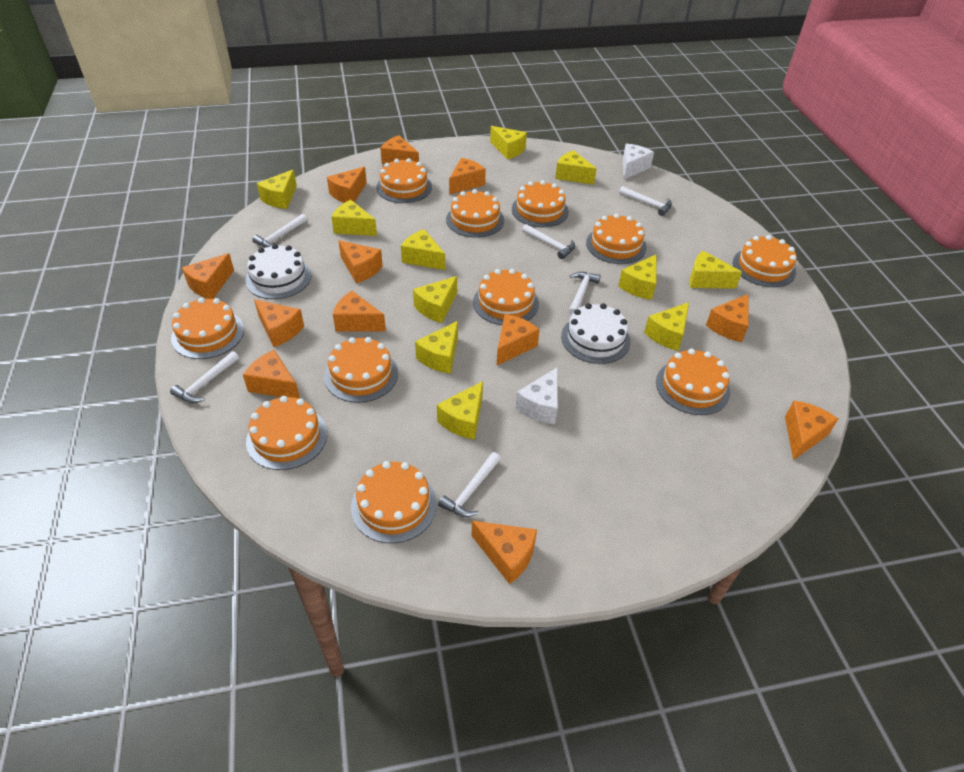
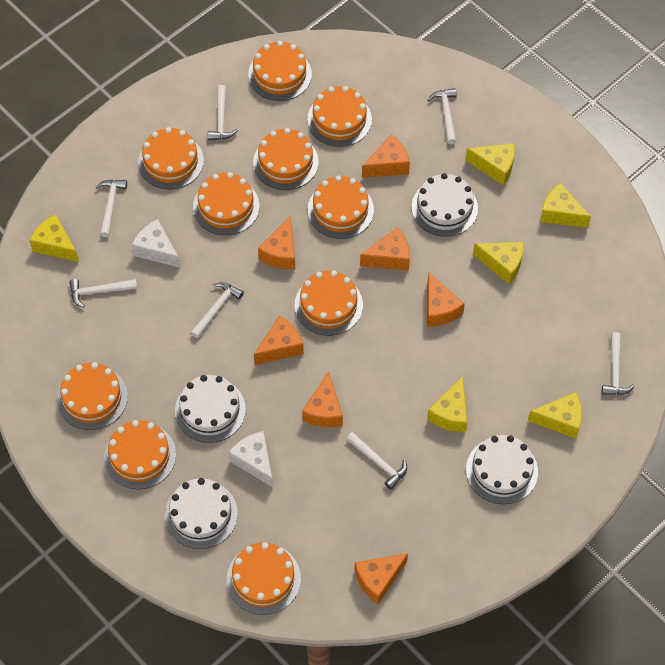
orange cake: [171,298,244,359] [246,396,327,470] [324,337,398,403] [351,461,437,543] [376,158,432,203] [446,189,504,238] [473,269,539,325] [512,180,569,227] [586,213,646,264] [656,349,730,415] [733,235,797,287] = 11 -> [57,362,128,430] [104,420,176,489] [138,127,204,189] [193,172,260,235] [227,542,301,615] [248,41,312,101] [253,128,319,190] [295,270,363,336] [307,86,372,147] [307,175,374,239] = 10
orange cheese: [182,253,234,299] [243,350,300,399] [254,299,304,347] [327,167,367,203] [333,291,386,332] [338,240,383,283] [380,135,419,164] [449,158,486,195] [471,521,537,584] [496,314,540,366] [706,294,749,342] [785,401,838,460] = 12 -> [254,316,304,365] [258,216,295,269] [302,371,343,427] [354,554,408,604] [360,227,410,270] [362,135,410,178] [427,273,465,327] = 7
white cake: [245,244,311,299] [561,303,630,364] = 2 -> [165,478,238,549] [175,375,246,443] [412,173,478,237] [466,435,538,504] = 4
white hammer: [170,351,239,403] [252,214,307,248] [438,452,501,517] [522,224,575,259] [569,272,601,315] [619,186,672,216] = 6 -> [69,279,137,308] [96,180,127,237] [191,282,244,338] [208,85,238,140] [346,432,407,490] [428,88,457,144] [602,332,635,395] = 7
yellow cheese: [257,170,297,209] [331,200,377,236] [401,229,445,270] [413,276,457,323] [415,321,458,374] [437,381,483,440] [490,126,527,159] [555,150,597,185] [618,255,656,300] [644,302,689,351] [690,251,742,289] = 11 -> [29,214,79,262] [427,376,467,432] [465,143,515,186] [473,242,524,284] [528,392,582,439] [540,183,591,228] = 6

